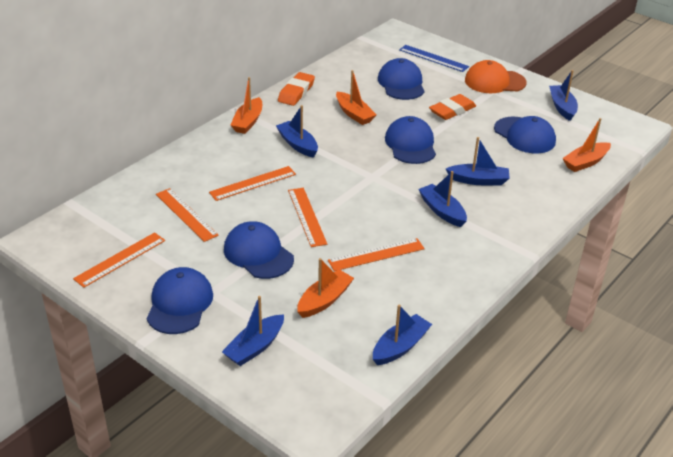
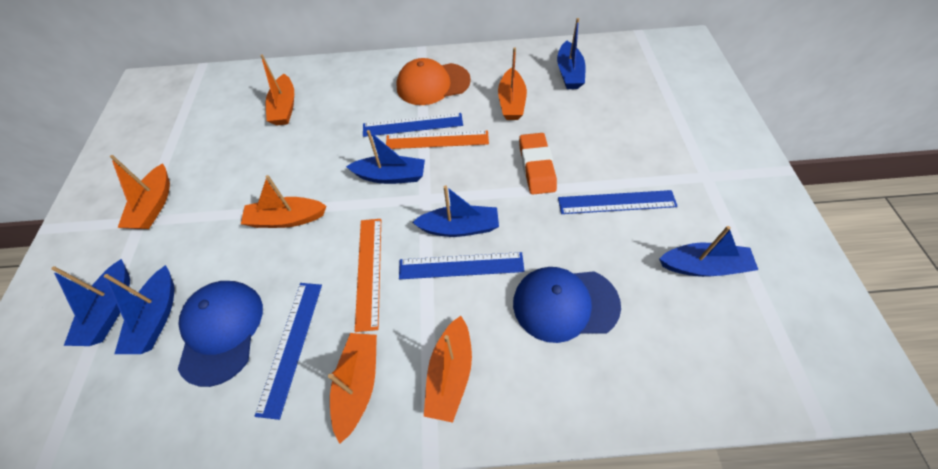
blue cap: [146,267,213,334] [224,221,294,279] [378,58,425,100] [385,116,436,164] [494,116,556,153] = 5 -> [178,281,263,387] [513,267,621,343] = 2
blue ruler: [399,45,469,72] = 1 -> [255,283,322,420] [363,113,463,137] [399,252,525,279] [558,190,678,214] = 4
orange boat: [231,77,262,134] [297,258,354,318] [336,70,376,125] [562,118,611,172] = 4 -> [110,155,170,229] [241,175,326,228] [260,55,294,126] [328,333,377,444] [424,316,472,423] [498,47,527,120] = 6
orange eraser: [278,72,315,106] [429,94,476,120] = 2 -> [519,133,557,195] = 1
orange ruler: [73,232,165,288] [156,188,219,242] [209,166,296,201] [288,188,327,247] [328,238,425,271] = 5 -> [355,219,381,332] [386,130,489,149] = 2

